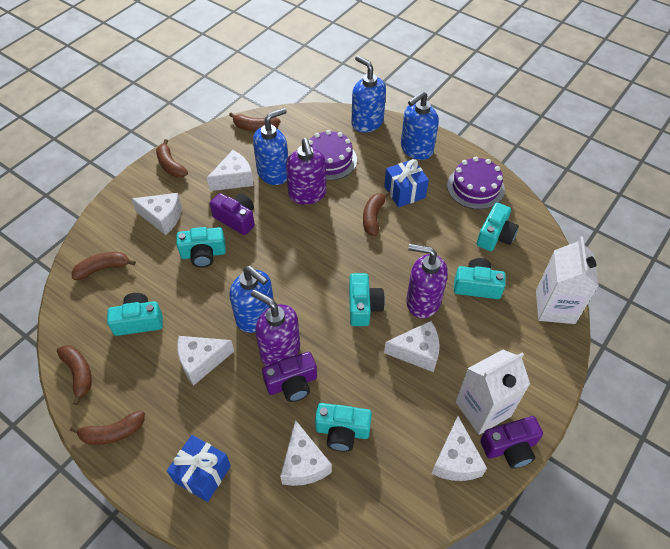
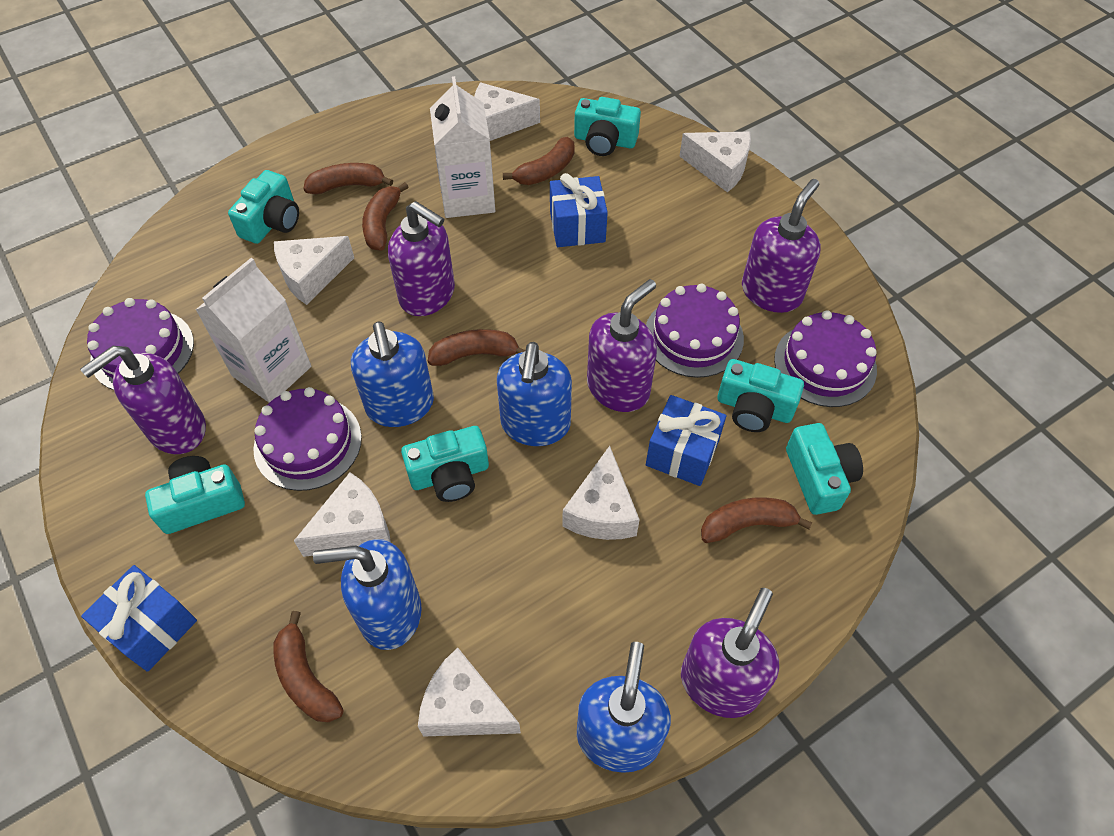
blue gift: [167,435,231,502] [384,159,429,207] = 2 -> [81,565,197,672] [550,173,608,247] [646,395,726,486] = 3
purple cake: [309,130,357,180] [447,157,505,209] = 2 -> [87,298,194,390] [253,387,362,491] [646,284,744,378] [774,310,877,407] = 4
purple camera: [210,193,255,235] [262,352,317,402] [480,416,543,469] = 3 -> none = 0
purple soap dispenser: [251,290,300,366] [286,138,326,205] [406,244,448,318] = 3 -> [80,346,206,454] [388,201,455,316] [587,279,657,412] [681,588,779,718] [742,179,821,313] = 5

